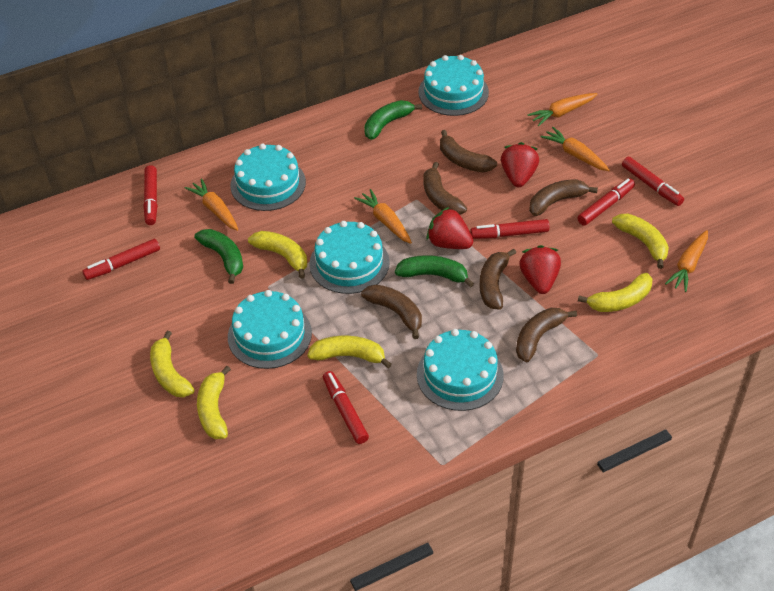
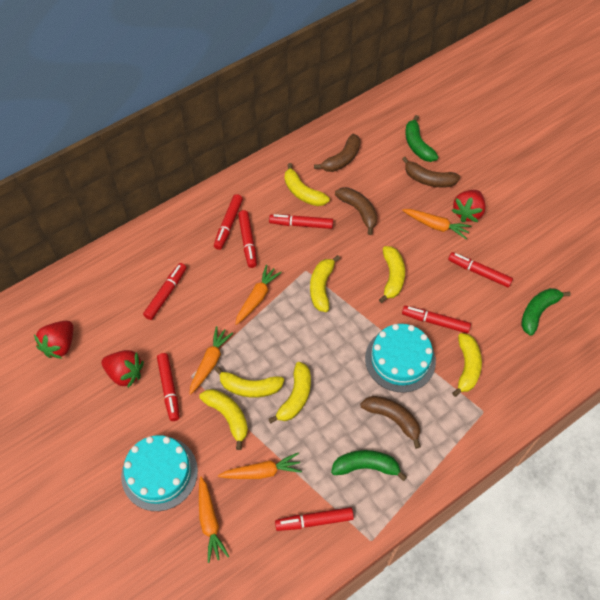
brown banana: [361,285,422,339] [424,162,467,215] [440,130,497,173] [479,249,516,310] [516,308,577,362] [529,179,598,216] = 6 -> [314,134,360,172] [335,187,377,235] [360,396,421,449] [402,157,460,187] = 4
red marker: [82,239,160,280] [143,165,157,225] [323,371,369,444] [470,219,549,239] [577,178,635,226] [622,157,684,206] = 6 -> [143,263,187,320] [157,353,180,421] [214,194,243,250] [238,210,257,268] [269,214,333,229] [275,507,354,531] [402,306,471,333] [448,252,513,287] = 8
turquoise cake: [228,290,312,369] [230,144,306,211] [309,221,390,294] [417,329,504,411] [418,55,489,116] = 5 -> [121,435,198,511] [365,324,436,392] = 2
yellow banana: [150,331,195,397] [197,366,231,439] [248,231,307,279] [307,336,392,368] [578,273,652,312] [612,214,669,269] = 6 -> [199,389,248,450] [215,366,284,398] [269,362,311,423] [285,163,329,206] [310,255,340,312] [379,246,405,303] [452,333,482,397] = 7

